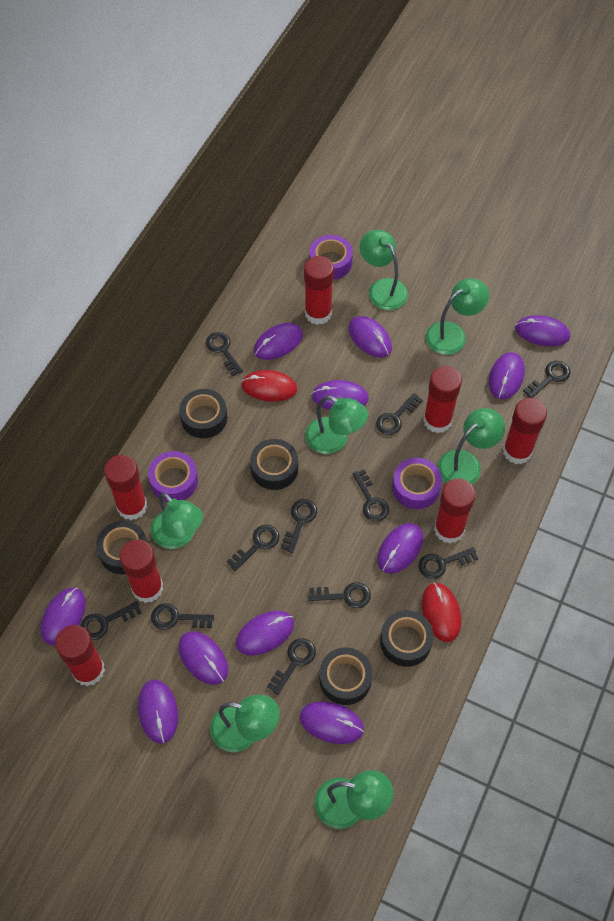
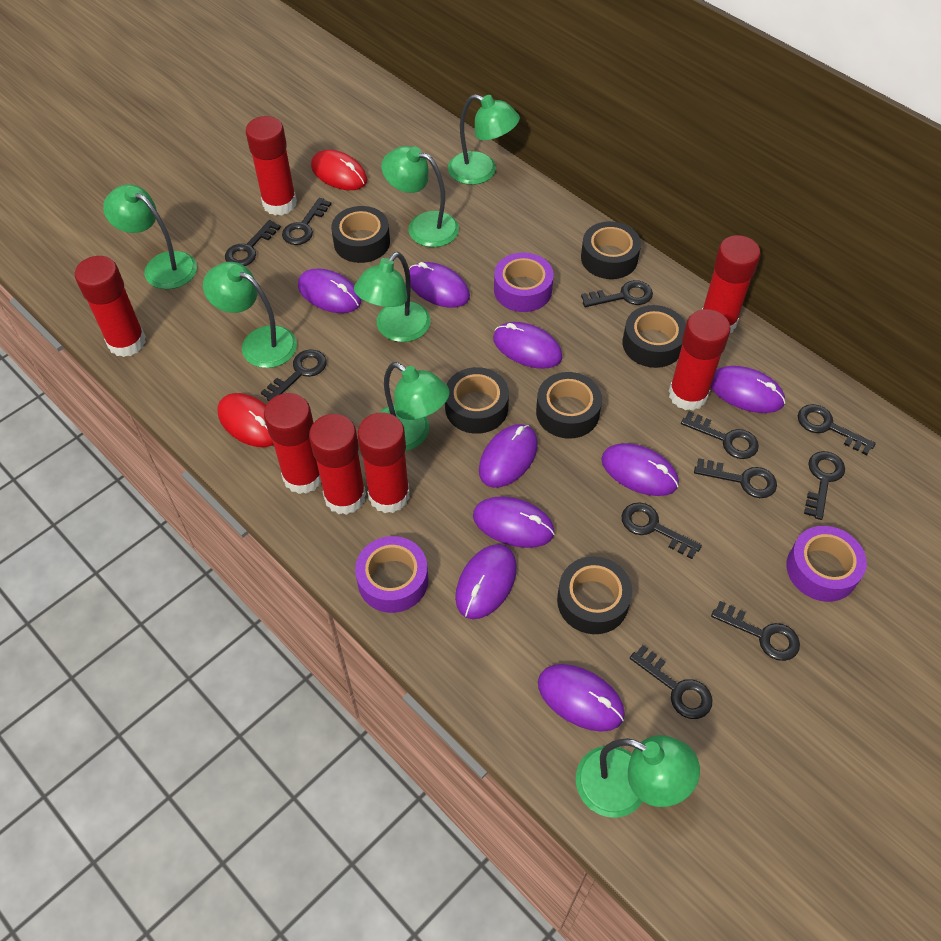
black tape: [96,521,147,574] [179,389,227,438] [250,439,298,490] [319,647,373,705] [380,610,434,667] = 5 -> [331,206,390,263] [445,367,509,434] [536,372,602,439] [557,556,632,634] [581,221,641,279] [623,305,686,368] = 6
purple mouse: [41,587,86,645] [138,680,178,744] [179,631,228,685] [236,611,294,656] [254,323,303,360] [300,701,364,744] [312,380,369,410] [349,316,392,358] [377,523,423,573] [489,352,525,399] [515,315,570,346] = 11 -> [298,268,361,313] [409,262,470,308] [455,544,517,619] [473,496,555,548] [479,424,538,488] [493,322,563,369] [538,664,625,732] [601,443,679,496] [711,366,785,413] = 9

